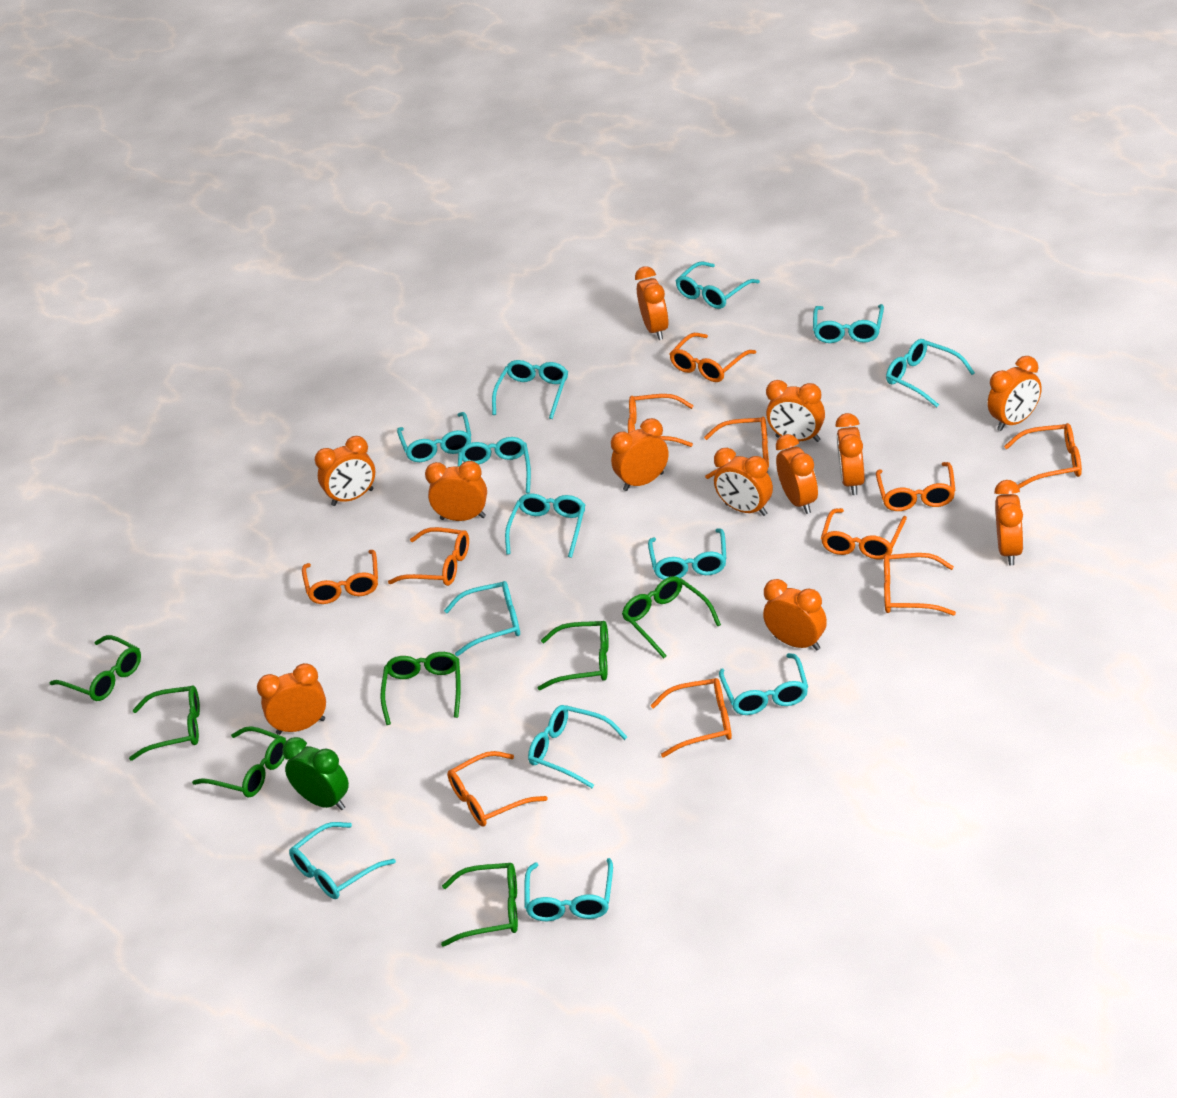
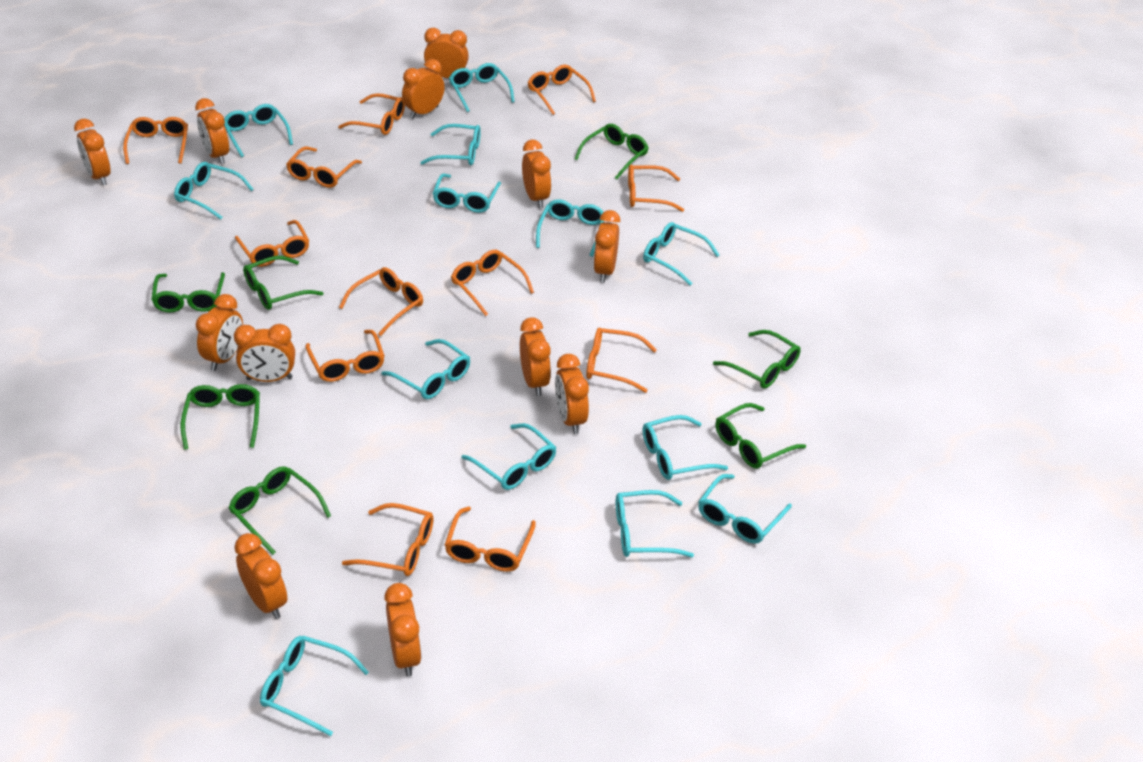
green clock: [282,737,349,810] = 1 -> none = 0
orange glasses: [302,550,378,604] [388,527,469,586] [447,751,548,826] [628,394,694,447] [650,678,732,757] [669,333,756,382] [704,417,769,479] [821,508,907,559] [876,462,955,511] [884,553,956,616] [1004,423,1082,489] = 11 -> [123,117,188,164] [235,220,309,267] [286,146,362,188] [305,330,384,382] [338,93,405,135] [339,267,423,336] [342,503,434,576] [445,506,536,572] [451,250,534,316] [528,65,596,115] [586,328,657,393] [628,164,684,212] = 12

